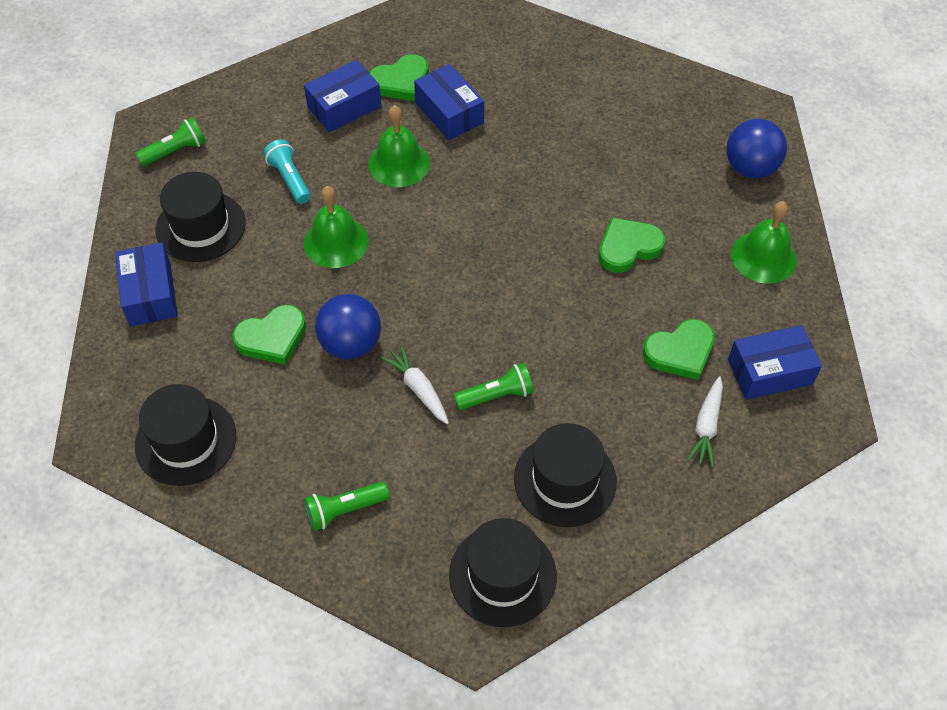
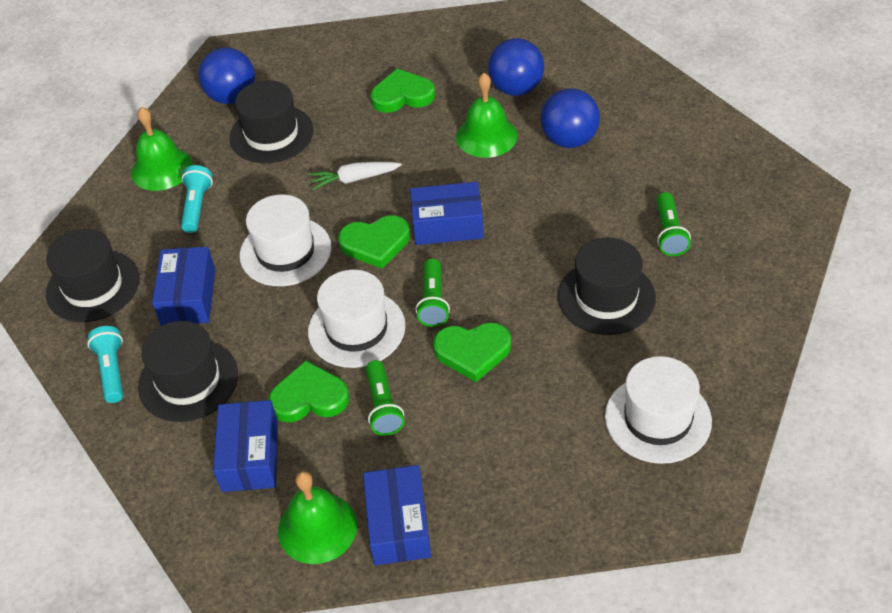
blue ball: [315,294,381,359] [727,119,787,178] = 2 -> [198,47,255,104] [488,38,544,96] [541,88,600,148] = 3
turquoise flashlight: [263,139,311,204] = 1 -> [87,326,123,403] [181,165,213,233] = 2
white carrot: [381,345,449,424] [687,376,723,468] = 2 -> [309,162,402,190] = 1
white hat: none = 0 -> [240,195,331,286] [308,269,405,368] [605,356,712,464] = 3

